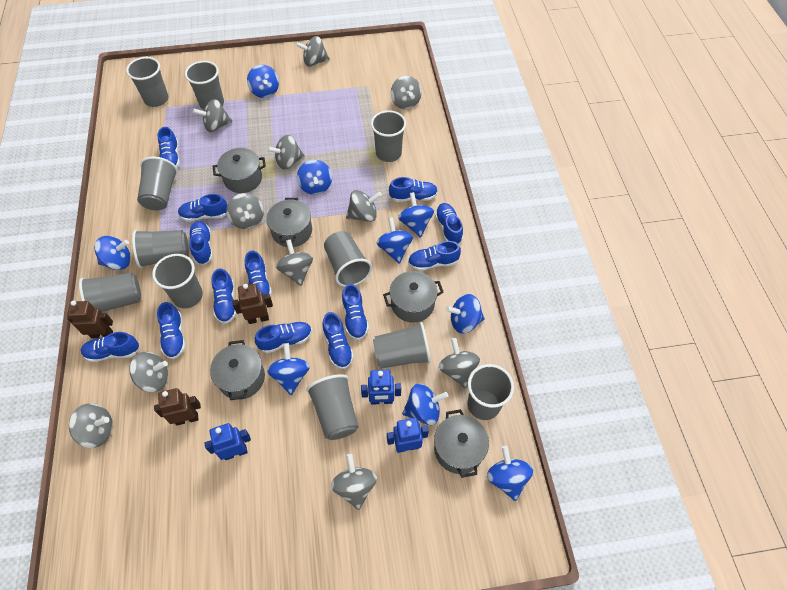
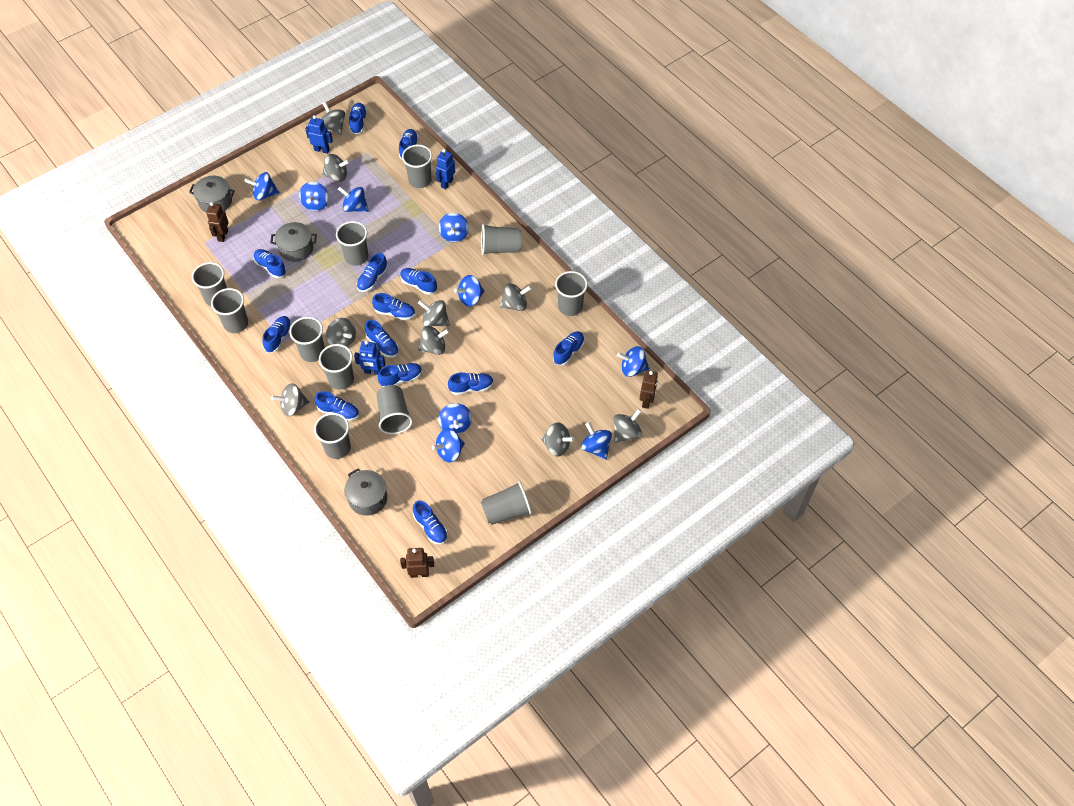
grey pot: [210,340,265,400] [213,148,266,193] [266,198,312,247] [383,271,444,323] [434,409,489,478] = 5 -> [189,176,235,213] [270,222,317,262] [344,468,387,516] = 3
grey spinning top: [69,403,113,448] [129,352,168,392] [193,99,232,132] [226,193,264,229] [267,135,305,170] [276,239,313,286] [296,36,330,67] [331,454,377,510] [346,190,382,222] [391,76,422,109] [439,338,480,389] = 11 -> [271,383,310,416] [321,102,345,135] [322,154,350,182] [326,318,356,347] [418,300,450,326] [418,326,450,355] [500,283,532,311] [541,422,575,457] [614,409,642,443] = 9

